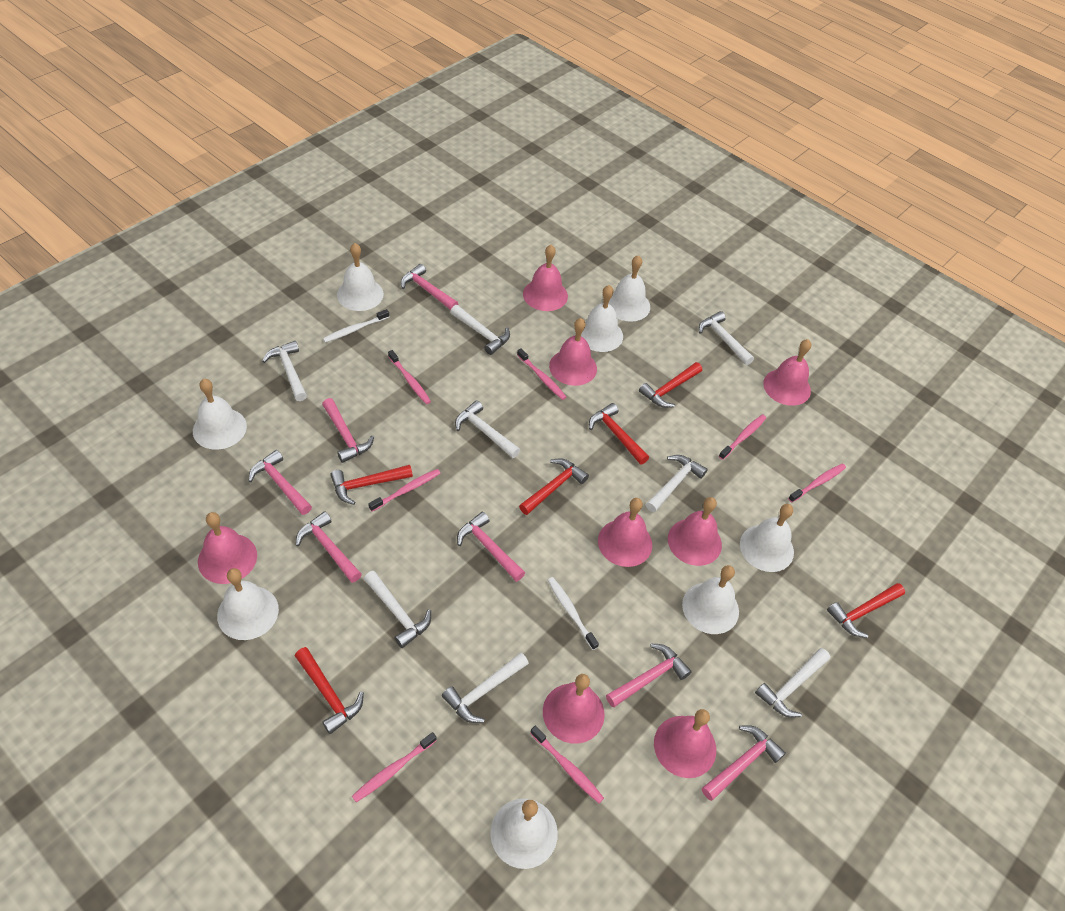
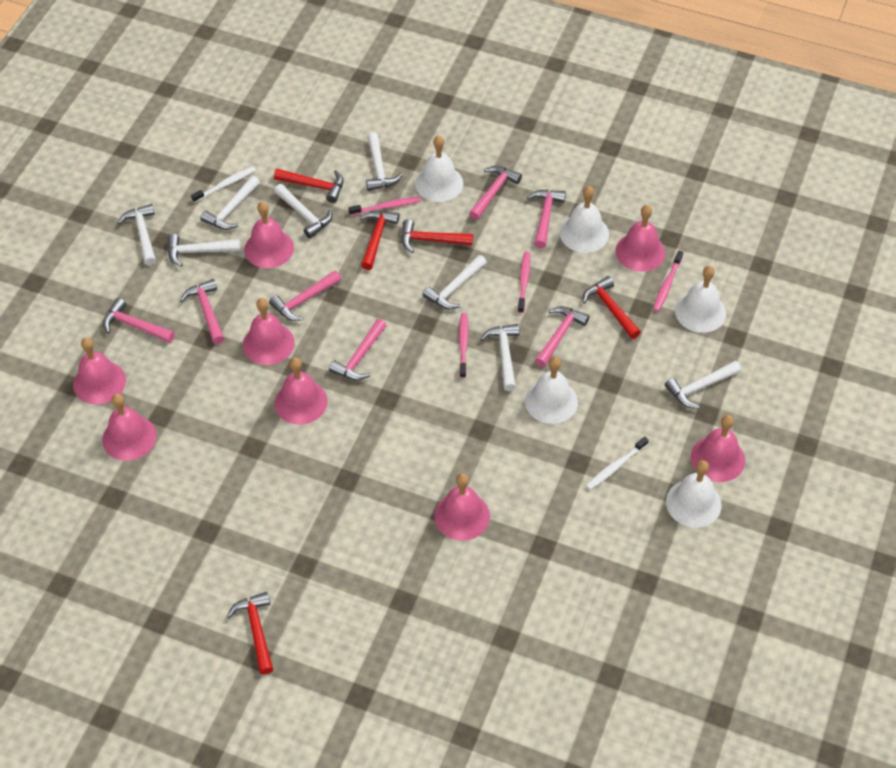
pink toothbrush: [352,732,437,802] [368,469,440,511] [388,350,431,404] [517,348,567,400] [530,726,604,803] [719,414,766,460] [788,463,846,502] = 7 -> [348,197,421,216] [459,313,469,378] [518,251,530,313] [653,250,683,312] = 4
red hammer: [295,647,364,734] [330,465,413,505] [519,458,589,515] [589,403,649,465] [639,362,702,408] [827,583,905,638] = 6 -> [227,592,273,674] [274,169,343,203] [360,211,399,270] [401,219,473,253] [583,276,641,339] = 5
white bell: [193,379,247,450] [217,568,279,640] [337,243,384,311] [490,798,558,869] [581,285,623,352] [608,255,650,322] [682,565,739,634] [740,504,794,572] = 8 -> [415,135,463,202] [525,357,578,424] [560,186,609,253] [666,460,722,528] [675,266,726,333] = 5

